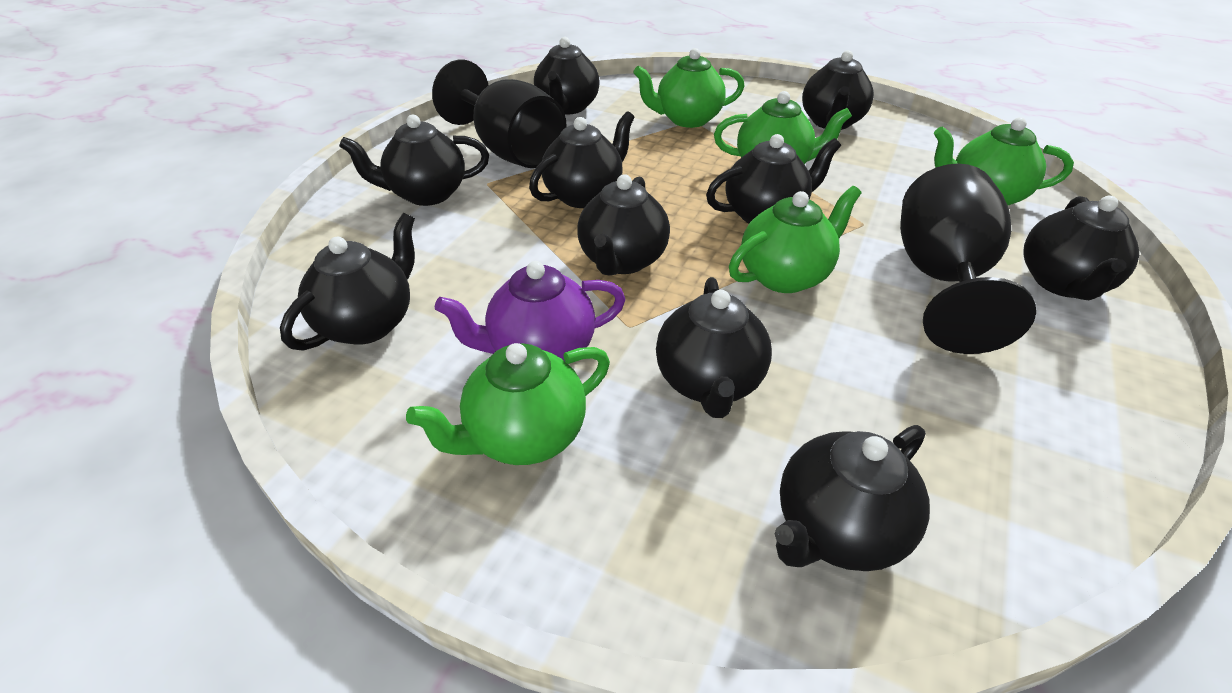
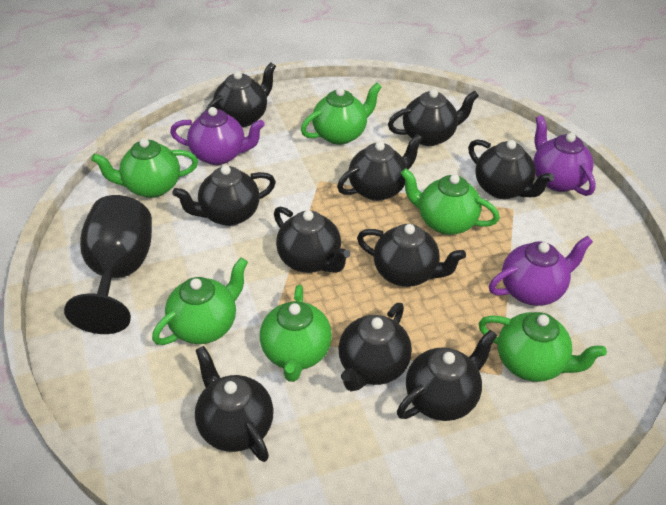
black goblet: [432,60,567,168] [900,164,1036,354] = 2 -> [64,195,152,334] = 1
green teapot: [406,343,610,465] [633,48,745,128] [714,91,852,164] [729,186,861,293] [934,117,1074,205] = 5 -> [91,138,198,198] [152,258,248,345] [260,285,332,382] [301,83,382,145] [401,168,500,235] [478,312,607,382] = 6
purple teapot: [435,261,626,361] = 1 -> [170,107,265,165] [489,236,593,306] [533,115,596,196] = 3

